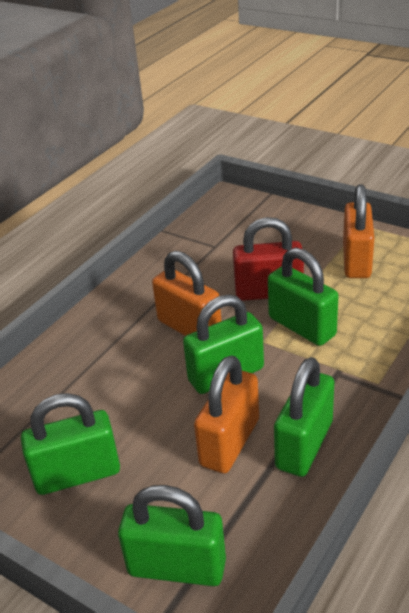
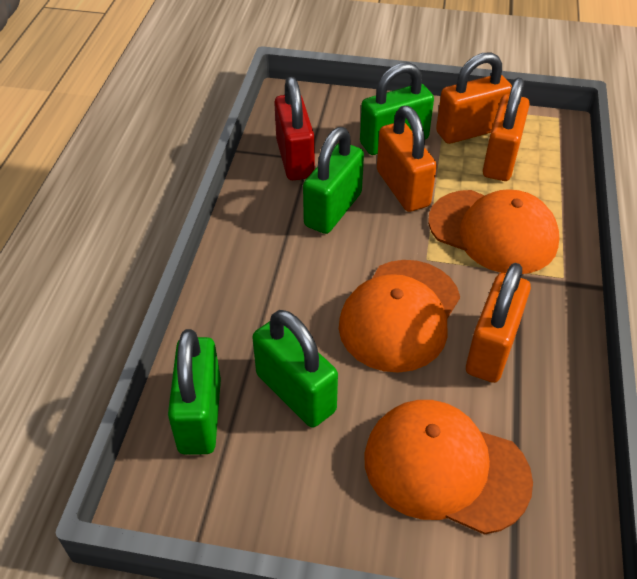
green padlock: [21,393,120,495] [118,485,226,586] [183,294,264,394] [268,248,338,346] [274,357,334,477] = 5 -> [168,329,221,455] [252,310,338,427] [303,127,364,234] [360,62,434,155] = 4
orange cap: none = 0 -> [339,260,460,373] [364,400,533,535] [428,189,559,274] = 3
orange padlock: [152,251,221,336] [194,355,259,473] [343,184,374,278] = 3 -> [377,106,437,212] [436,52,512,144] [466,263,531,383] [483,78,530,181] = 4

